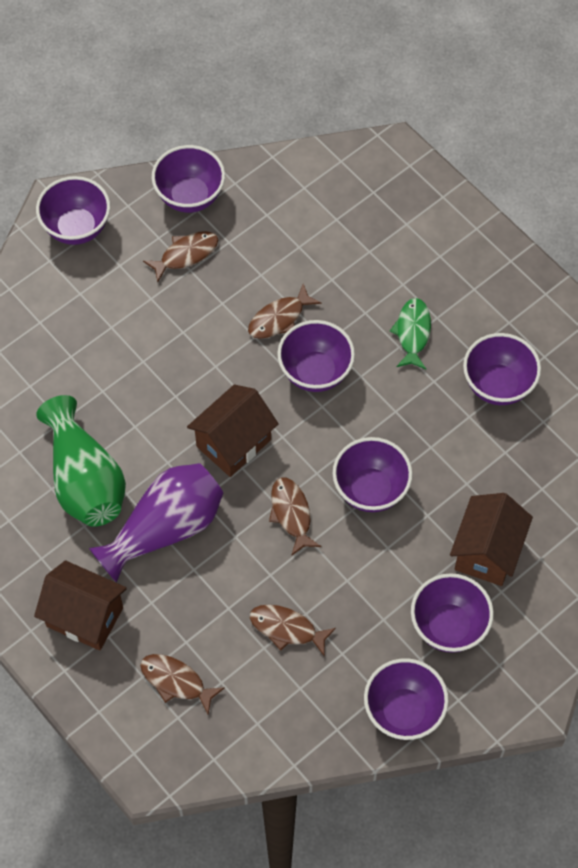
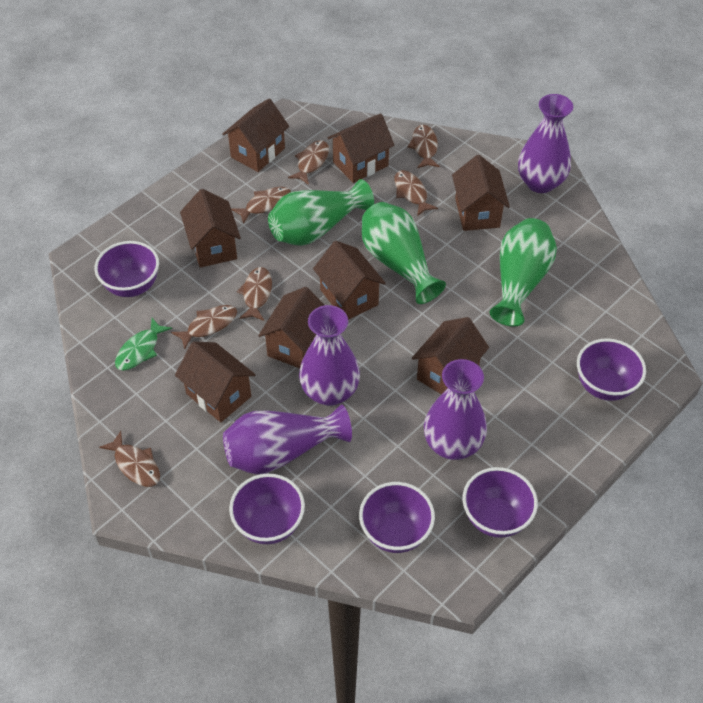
brown fish: [140,654,224,714] [143,231,218,282] [248,284,321,339] [250,605,336,657] [269,477,321,556] = 5 -> [99,431,160,487] [171,305,237,349] [231,187,291,224] [237,267,272,321] [288,140,329,185] [394,170,438,216] [407,125,440,168] = 7
brown house: [34,560,127,651] [187,384,279,477] [450,493,533,586] = 3 -> [175,342,256,422] [180,189,241,268] [222,99,289,172] [258,287,324,368] [313,241,386,320] [328,113,395,183] [412,317,489,394] [452,155,510,231] = 8
green vase: [36,395,126,527] = 1 -> [268,179,374,246] [362,202,446,304] [490,218,557,326] = 3
purple bowl: [36,176,110,245] [152,145,225,213] [277,320,355,392] [333,437,412,512] [364,658,449,740] [411,573,494,653] [463,333,541,405] = 7 -> [95,241,159,297] [229,474,305,544] [359,482,435,553] [463,467,538,538] [577,338,646,401] = 5
purple vase: [89,463,224,583] = 1 -> [223,405,352,474] [299,305,360,406] [424,359,487,460] [518,94,573,193] = 4

